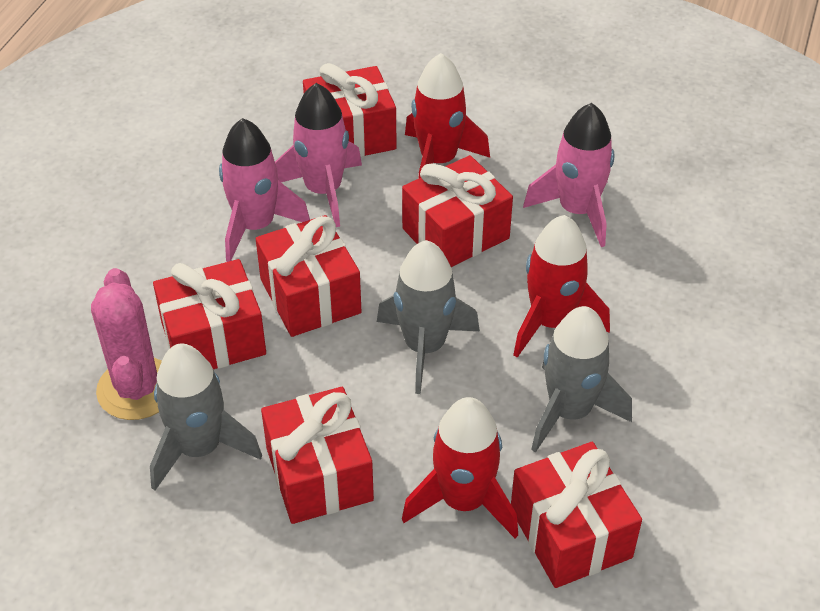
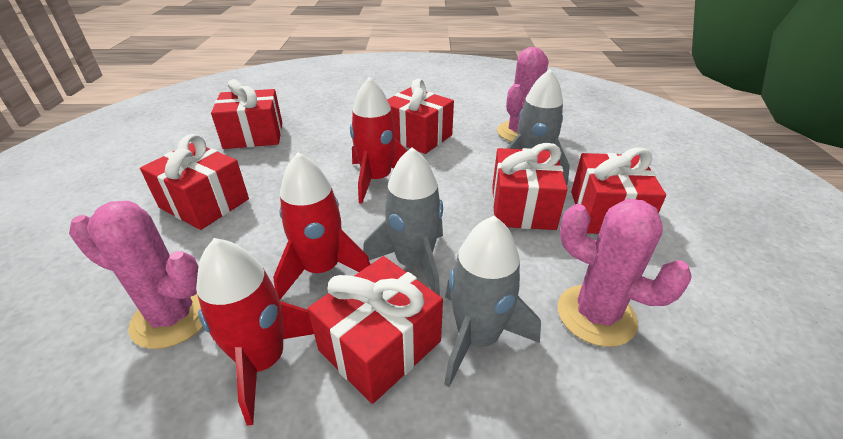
pink cactus: [91,268,162,420] = 1 -> [69,201,203,349] [497,47,549,142] [558,199,692,347] = 3
pink rocket: [219,118,310,262] [275,83,362,227] [523,103,614,247] = 3 -> none = 0

